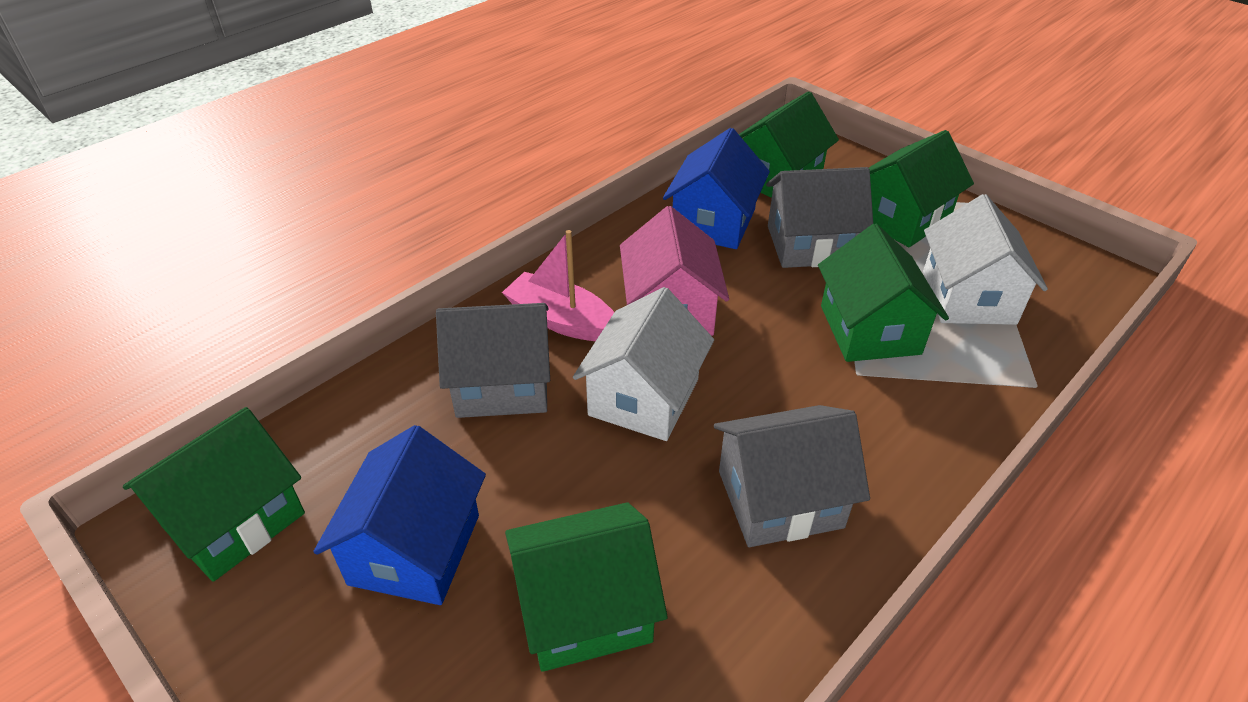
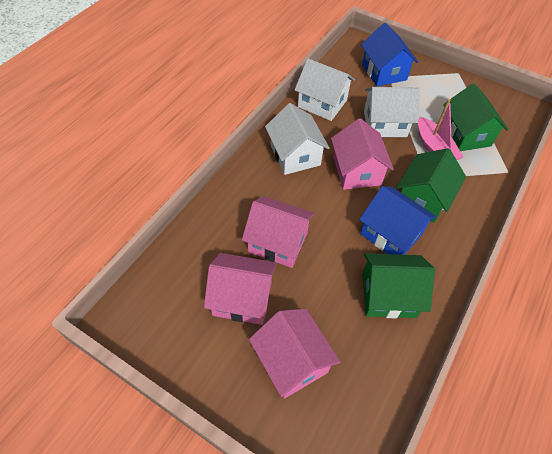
green house: [123,407,305,582] [505,502,668,672] [739,91,839,198] [818,224,949,362] [869,130,974,247] = 5 -> [362,253,435,318] [396,148,466,223] [443,83,508,151] = 3
grey house: [436,303,550,418] [714,405,870,547] [766,167,873,268] = 3 -> none = 0
pink house: [620,206,729,336] = 1 -> [204,253,277,325] [242,196,315,268] [249,308,340,399] [331,118,394,190] = 4
white house: [573,287,714,441] [923,194,1048,325] = 2 -> [265,103,330,175] [295,58,355,121] [364,87,420,137] = 3

